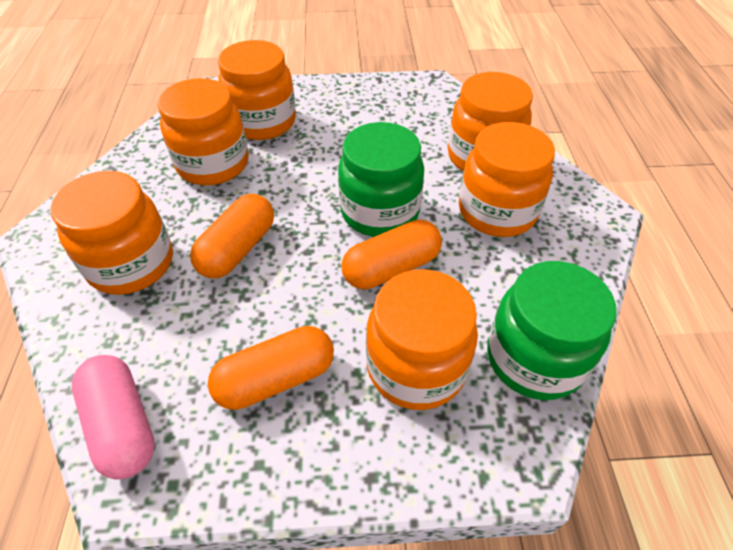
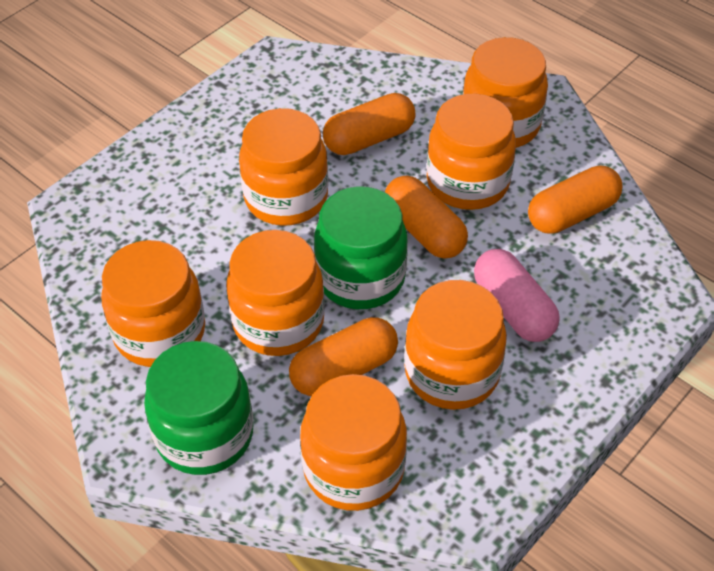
orange capsule: [190,194,274,278] [208,326,334,410] [342,220,442,289] = 3 -> [289,317,398,396] [323,93,416,155] [385,176,468,259] [528,165,623,234] = 4
orange jar: [50,171,173,295] [157,78,249,185] [218,40,296,140] [366,269,478,410] [448,72,533,171] [459,122,555,237] = 6 -> [101,240,205,367] [226,230,325,356] [239,108,328,226] [300,374,407,511] [404,280,507,410] [427,94,516,210] [463,37,548,148] = 7

